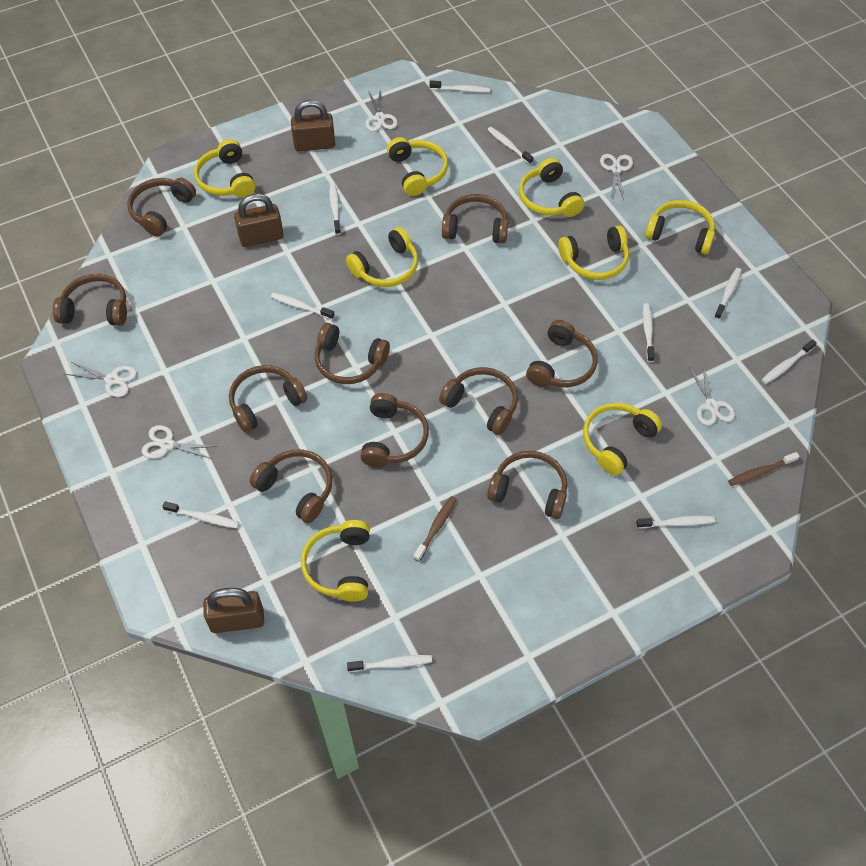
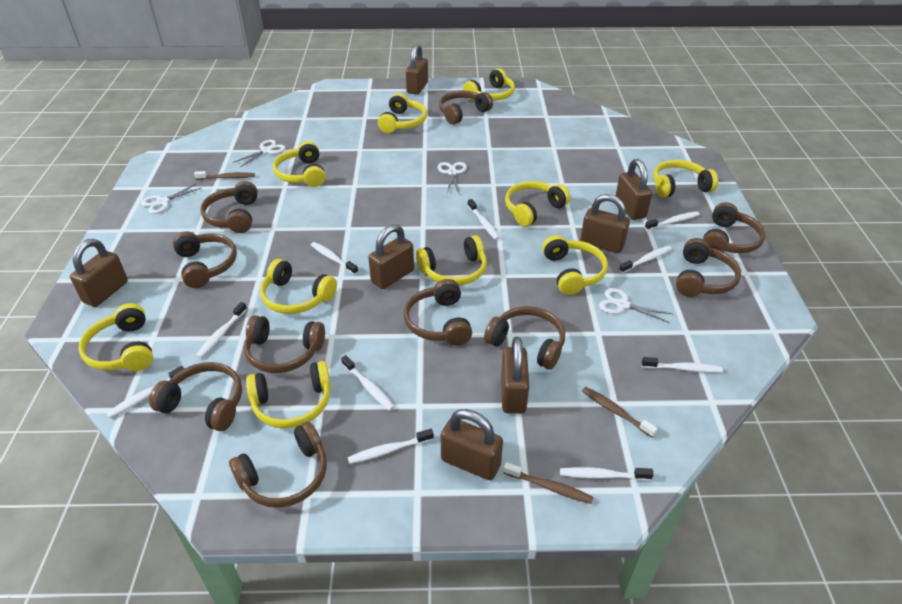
brown padlock: [203,588,264,633] [234,193,284,247] [291,100,335,152] = 3 -> [70,239,128,307] [368,224,414,289] [406,44,428,95] [441,409,503,480] [501,337,529,414] [580,194,630,253] [616,159,652,220] = 7
brown toothbrush: [413,496,457,562] [728,452,800,486] = 2 -> [194,171,255,180] [503,462,593,504] [582,387,658,438] = 3
white scissors: [65,362,137,397] [142,425,218,459] [366,91,398,132] [600,154,633,200] [689,365,735,426] = 5 -> [141,184,201,214] [233,140,286,167] [438,162,467,193] [599,288,673,323] = 4
yellow headphones: [194,139,256,198] [301,520,370,602] [346,227,418,287] [387,137,448,196] [519,158,584,217] [558,225,629,280] [583,403,662,475] [645,200,715,255] = 8 -> [78,303,153,371] [246,361,331,429] [260,259,337,314] [273,141,326,187] [378,93,427,133] [416,235,487,286] [463,68,515,101] [505,181,570,227] [542,235,608,295] [653,160,718,198] = 10

